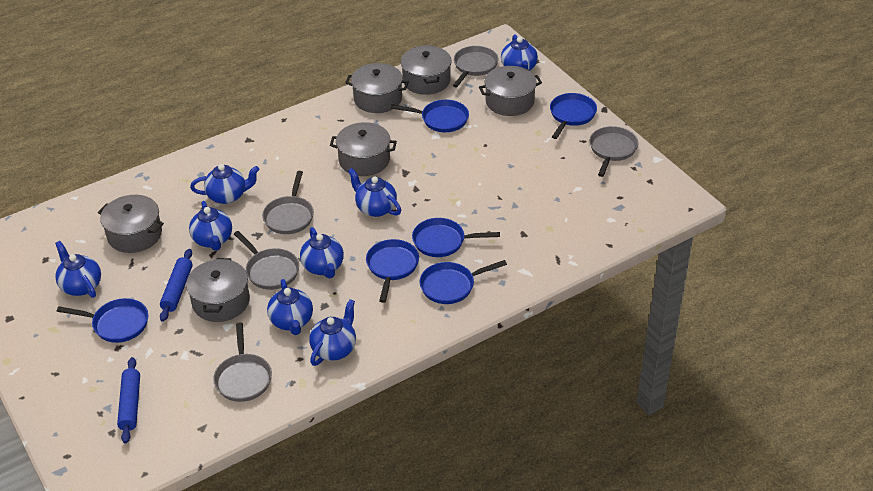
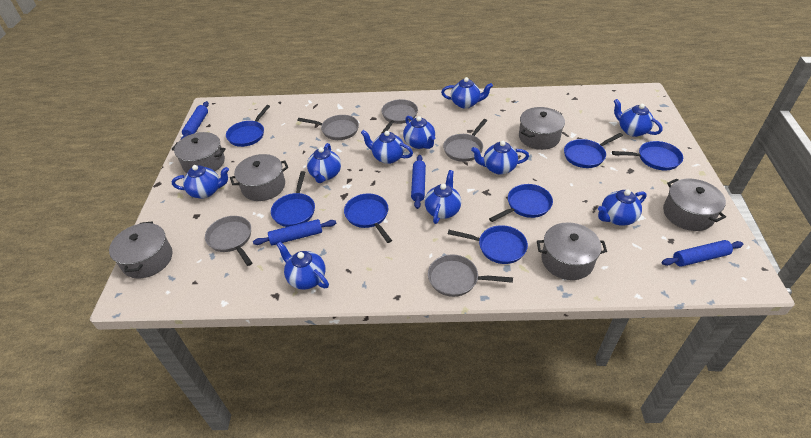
blue pan: [57,298,148,343] [366,239,419,303] [391,99,469,132] [412,218,500,257] [420,260,507,304] [550,93,597,139] = 6 -> [226,105,270,147] [271,171,315,227] [344,194,392,243] [448,225,528,264] [489,184,553,222] [564,133,623,168] [612,141,683,171] = 7
blue rolling pin: [117,357,140,444] [160,249,193,322] = 2 -> [181,101,209,139] [253,219,336,245] [411,155,426,209] [662,240,743,267] = 4
blue teapot: [55,241,101,298] [189,201,232,251] [190,164,259,204] [267,279,313,335] [300,227,344,279] [309,299,356,366] [348,168,401,217] [501,34,538,71] = 8 -> [172,165,229,199] [276,242,329,290] [307,143,341,183] [361,130,413,164] [403,116,435,149] [425,170,461,224] [441,77,493,109] [471,141,529,175] [598,190,647,226] [614,99,663,137] = 10

